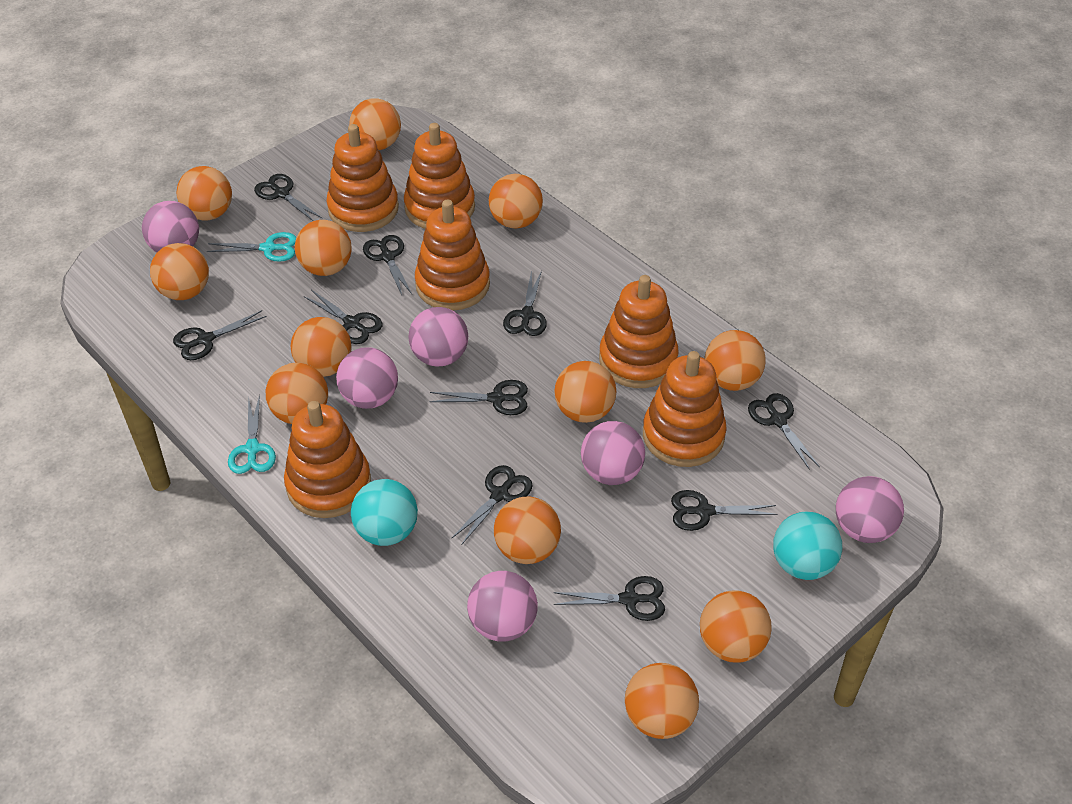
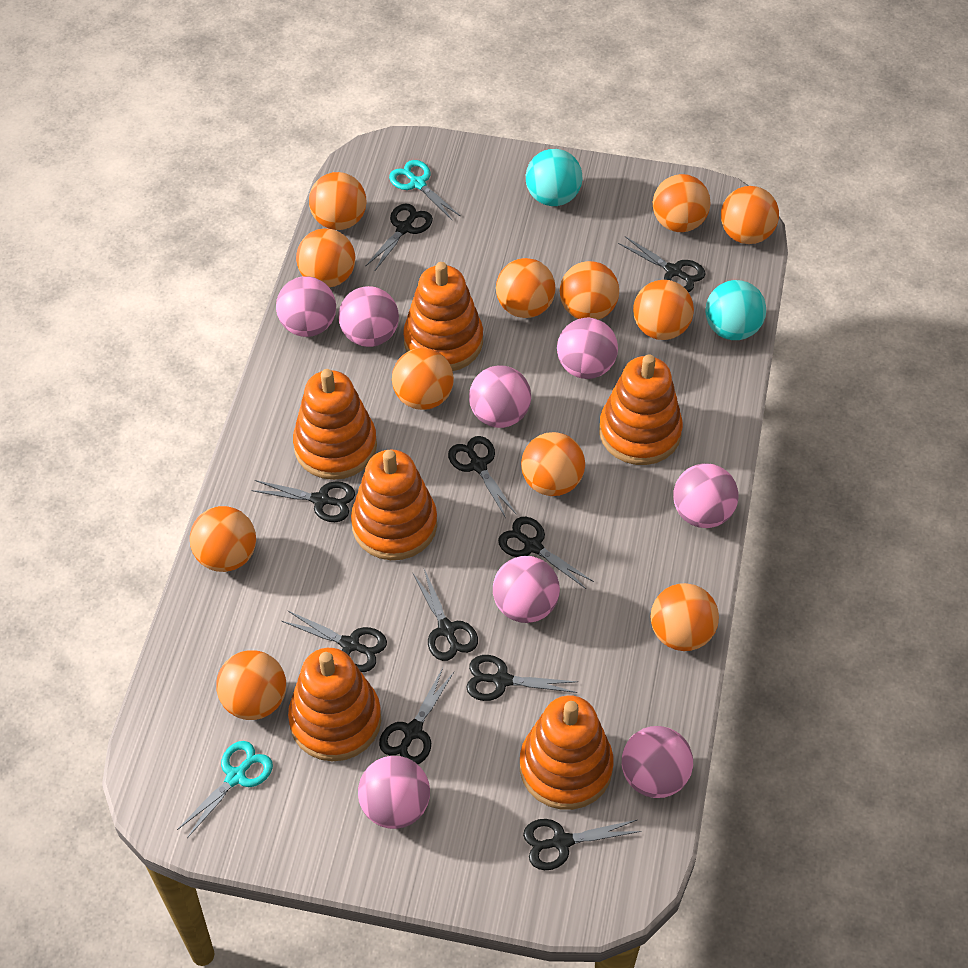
pink ball: [142,201,199,252] [336,347,398,409] [408,307,468,366] [467,571,538,642] [581,421,645,485] [836,476,904,543] = 6 -> [276,276,336,337] [338,286,399,347] [358,756,430,829] [469,366,531,428] [493,556,560,623] [557,318,618,379] [622,726,693,798] [673,463,738,528] = 8

